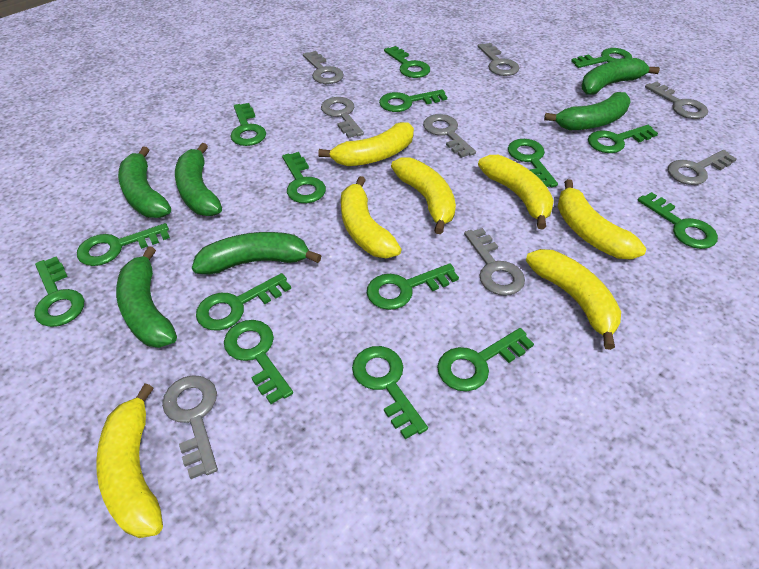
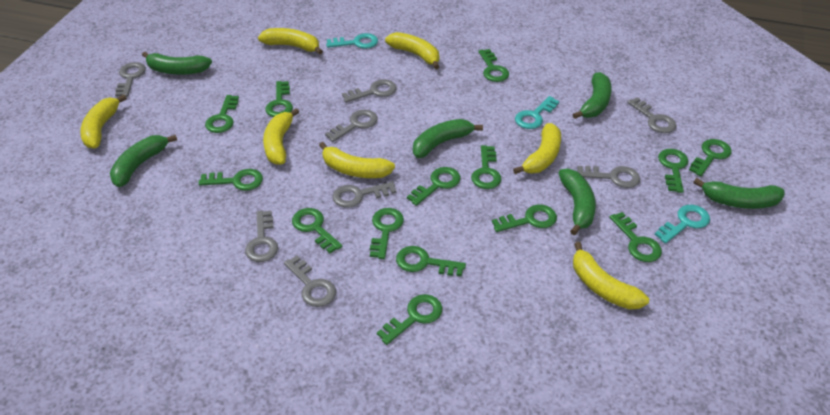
green key: [34,256,84,327] [77,223,170,266] [196,273,291,331] [224,320,293,404] [230,103,266,146] [282,152,326,203] [352,346,428,439] [367,263,459,310] [379,89,447,112] [384,46,430,78] [437,328,534,391] [508,139,558,187] [571,48,632,68] [588,125,658,153] [638,192,718,249] = 15 -> [198,169,263,191] [205,95,239,133] [265,81,293,117] [292,208,342,253] [370,208,404,259] [377,294,442,345] [396,246,466,276] [407,167,461,206] [471,145,501,189] [478,49,509,82] [492,205,557,232] [609,212,662,262] [658,149,688,193] [689,139,732,176] = 14
turquoise key: none = 0 -> [326,33,378,49] [515,96,559,129] [654,205,710,244] = 3

